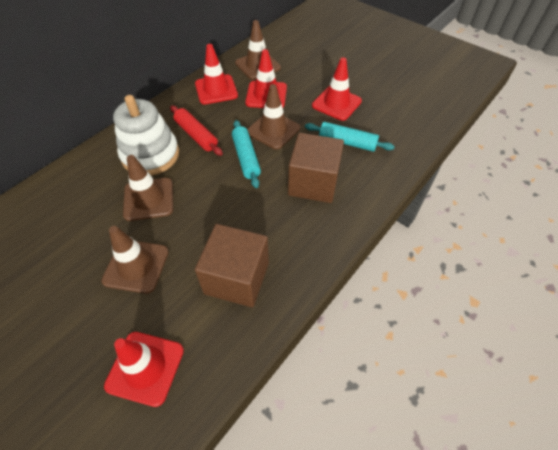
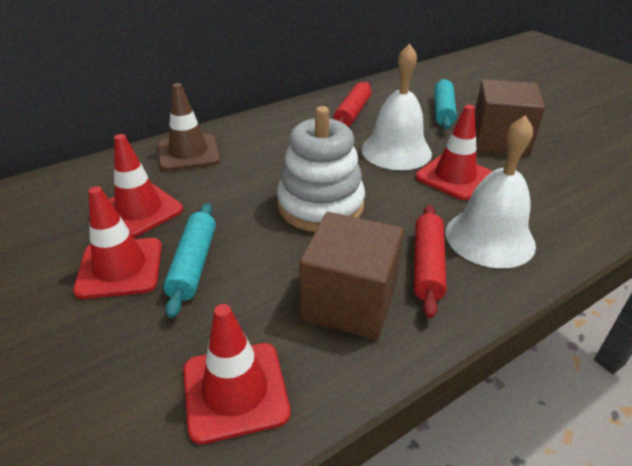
brown traffic cone: [101,226,169,294] [123,155,173,221] [235,20,281,80] [247,84,300,149] = 4 -> [158,83,220,171] = 1
red rolling pin: [170,105,223,156] = 1 -> [333,81,372,127] [414,205,447,318] = 2
white bell: none = 0 -> [361,43,432,170] [445,115,536,268] = 2

